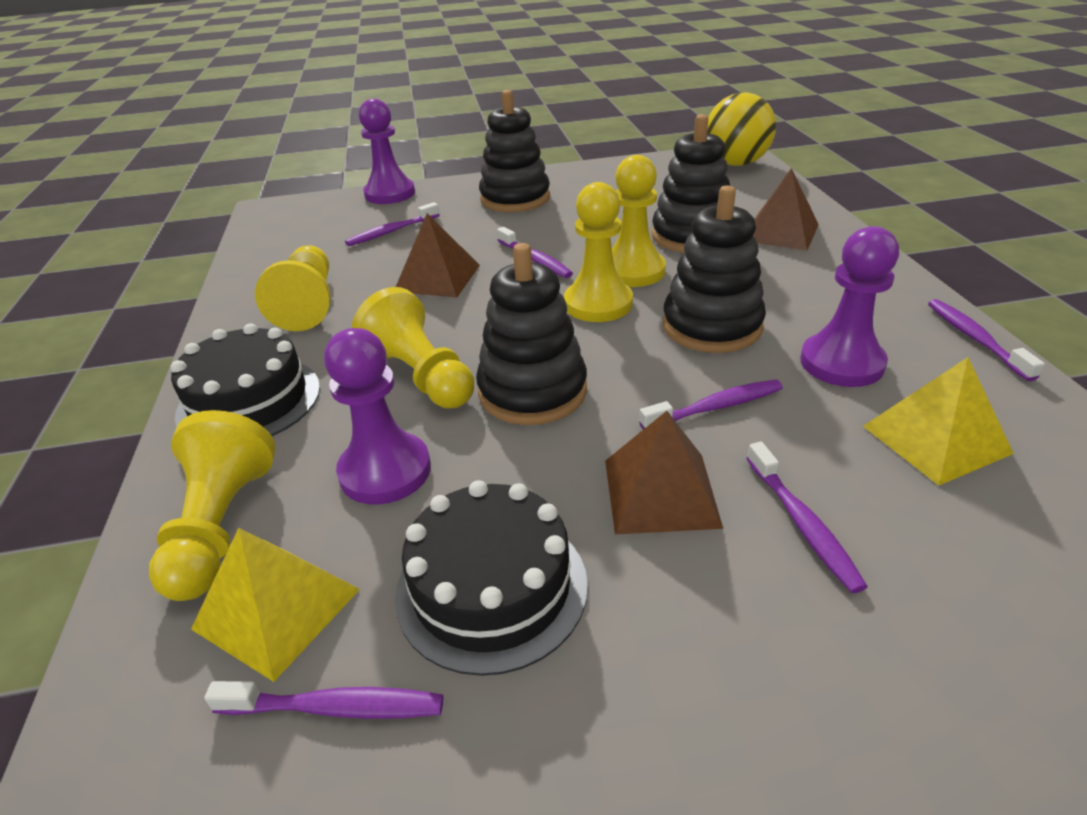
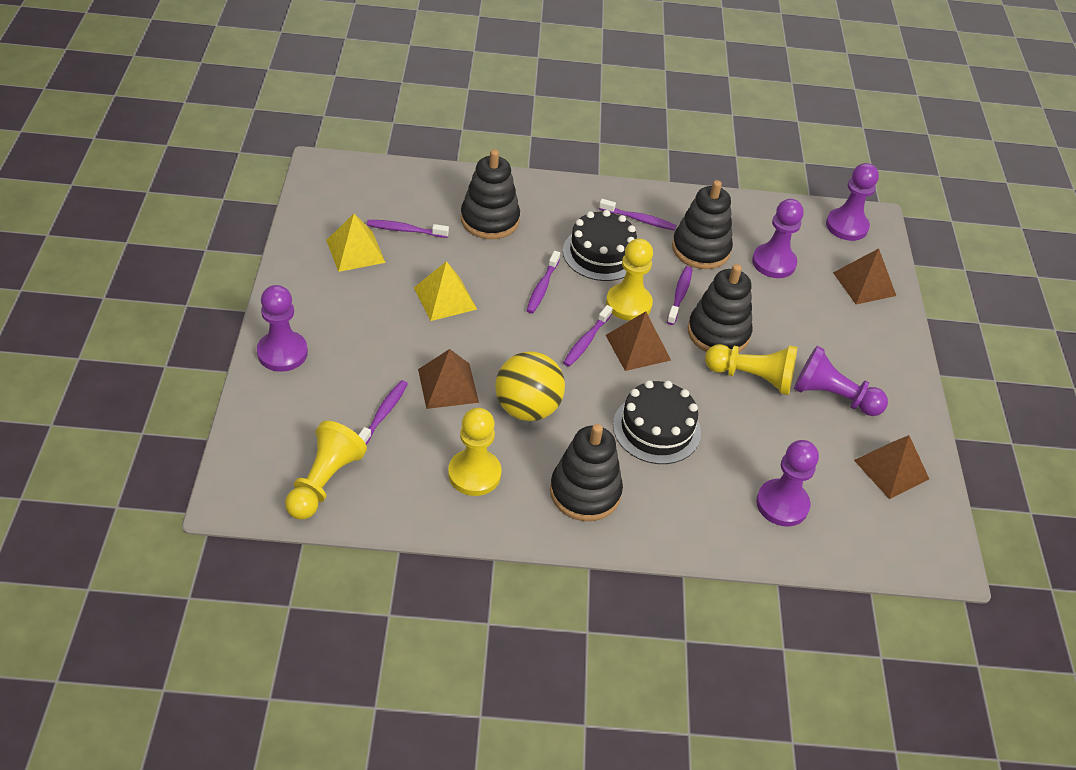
brown pyramid: [396,213,480,298] [605,411,723,534] [753,168,819,251] = 3 -> [418,349,479,409] [606,311,671,371] [833,248,896,304] [854,435,929,499] = 4
purple pawn: [324,328,431,505] [359,99,415,204] [800,226,899,387] = 3 -> [257,285,308,372] [752,199,804,278] [756,440,819,526] [794,346,888,416] [826,163,879,241] = 5
yellow pawn: [149,410,276,601] [255,245,331,331] [352,287,474,408] [564,182,633,322] [612,155,666,287] = 5 -> [285,421,367,520] [448,408,502,496] [606,238,653,321] [705,344,797,395] = 4

